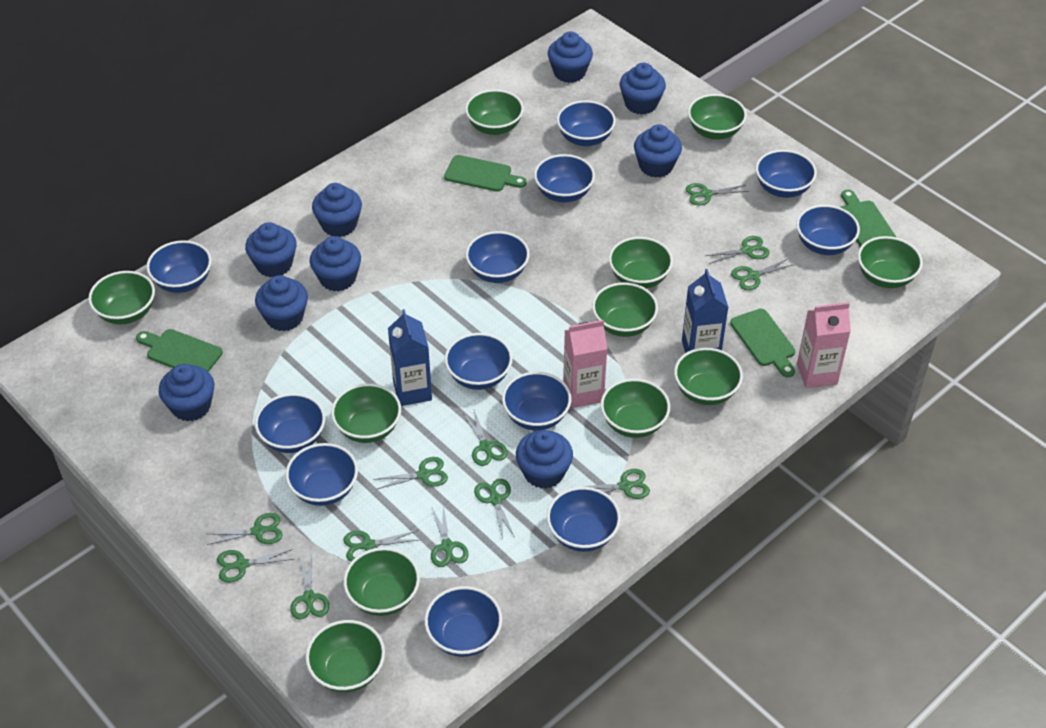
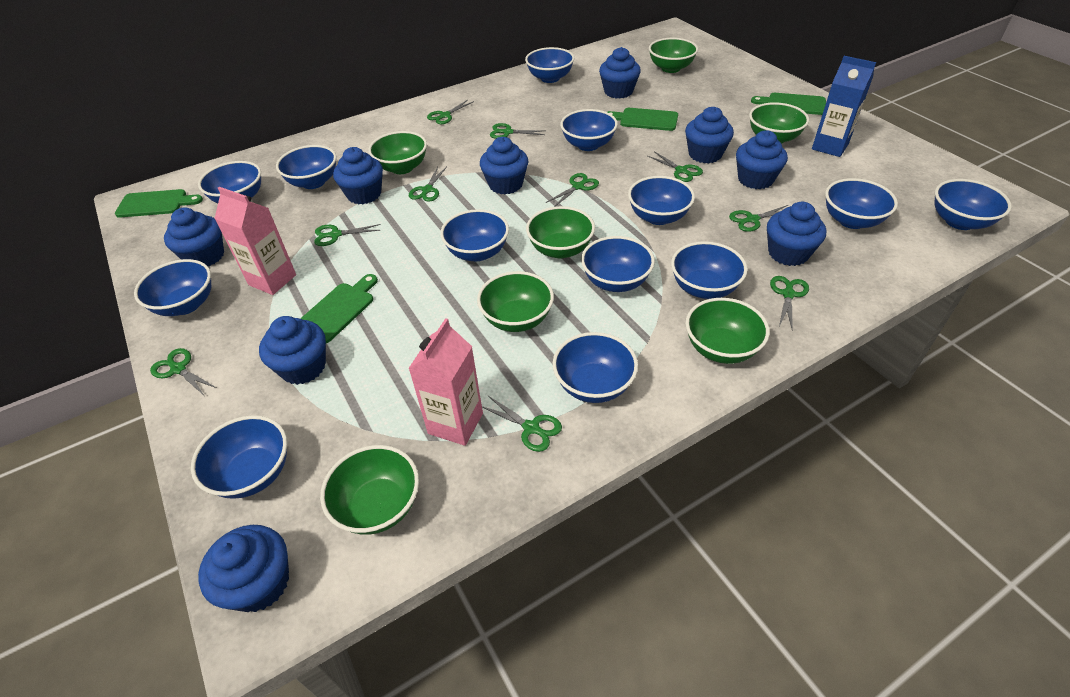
blue bowl: [146,240,212,293] [255,393,326,453] [286,443,358,506] [424,586,502,657] [444,333,513,390] [465,231,530,283] [502,372,571,431] [534,154,595,202] [547,487,621,552] [557,100,616,146] [755,150,817,198] [796,205,860,255] = 12 -> [134,259,211,316] [191,415,287,499] [198,161,261,203] [276,145,336,189] [440,209,509,261] [525,47,574,83] [553,332,638,403] [560,109,618,151] [581,236,655,292] [628,176,695,225] [671,241,747,299] [825,178,898,229] [935,179,1012,230] = 13
blue carton: [388,309,432,406] [682,269,729,353] = 2 -> [812,56,876,157] = 1
green bowl: [88,271,155,325] [306,620,385,692] [331,383,401,443] [343,547,420,616] [465,89,524,135] [592,282,658,337] [601,379,670,438] [609,237,673,288] [674,348,743,405] [688,94,747,140] [858,236,923,288] = 11 -> [320,445,419,535] [368,131,427,174] [477,271,554,332] [526,206,595,258] [649,38,698,73] [686,298,770,364] [749,102,809,144] = 7
green scissors: [207,513,282,545] [217,549,293,583] [290,553,329,620] [343,530,418,561] [373,457,448,489] [431,504,469,567] [463,410,508,466] [474,479,515,539] [583,469,650,499] [686,183,749,205] [705,236,770,264] [731,258,795,290] = 12 -> [150,348,217,395] [314,224,381,246] [409,167,447,202] [427,100,474,124] [482,396,562,452] [490,123,546,139] [546,173,599,207] [648,151,703,182] [729,205,788,232] [770,276,809,331] = 10

